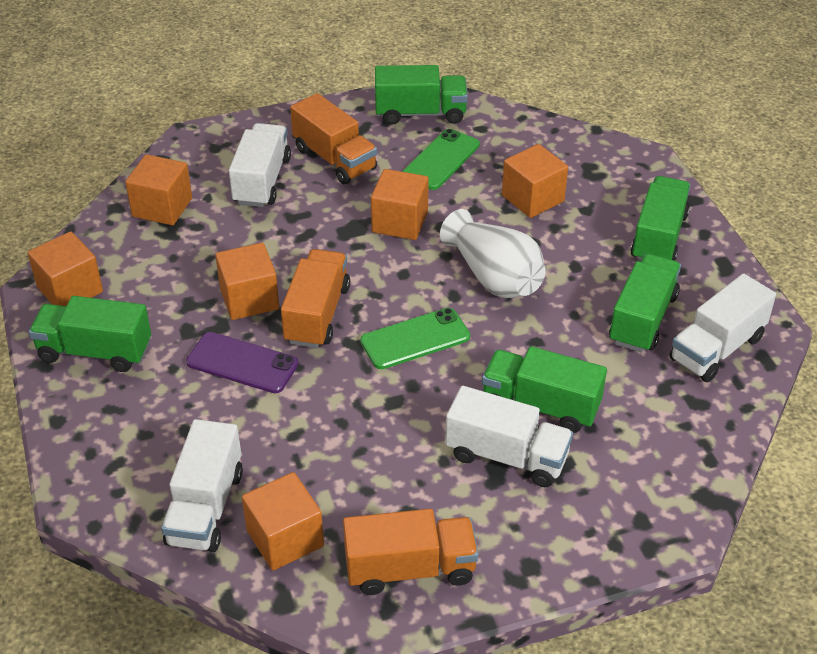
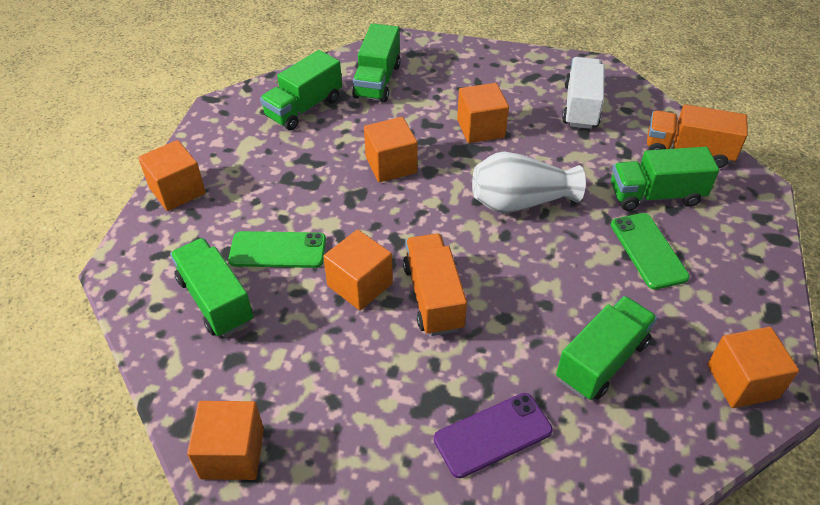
orange truck: [281,249,350,348] [290,93,377,184] [343,509,478,595] = 3 -> [403,234,467,336] [647,104,748,168] = 2
white truck: [161,419,243,552] [229,123,291,207] [445,386,573,487] [669,273,776,382] = 4 -> [562,57,605,129] = 1

